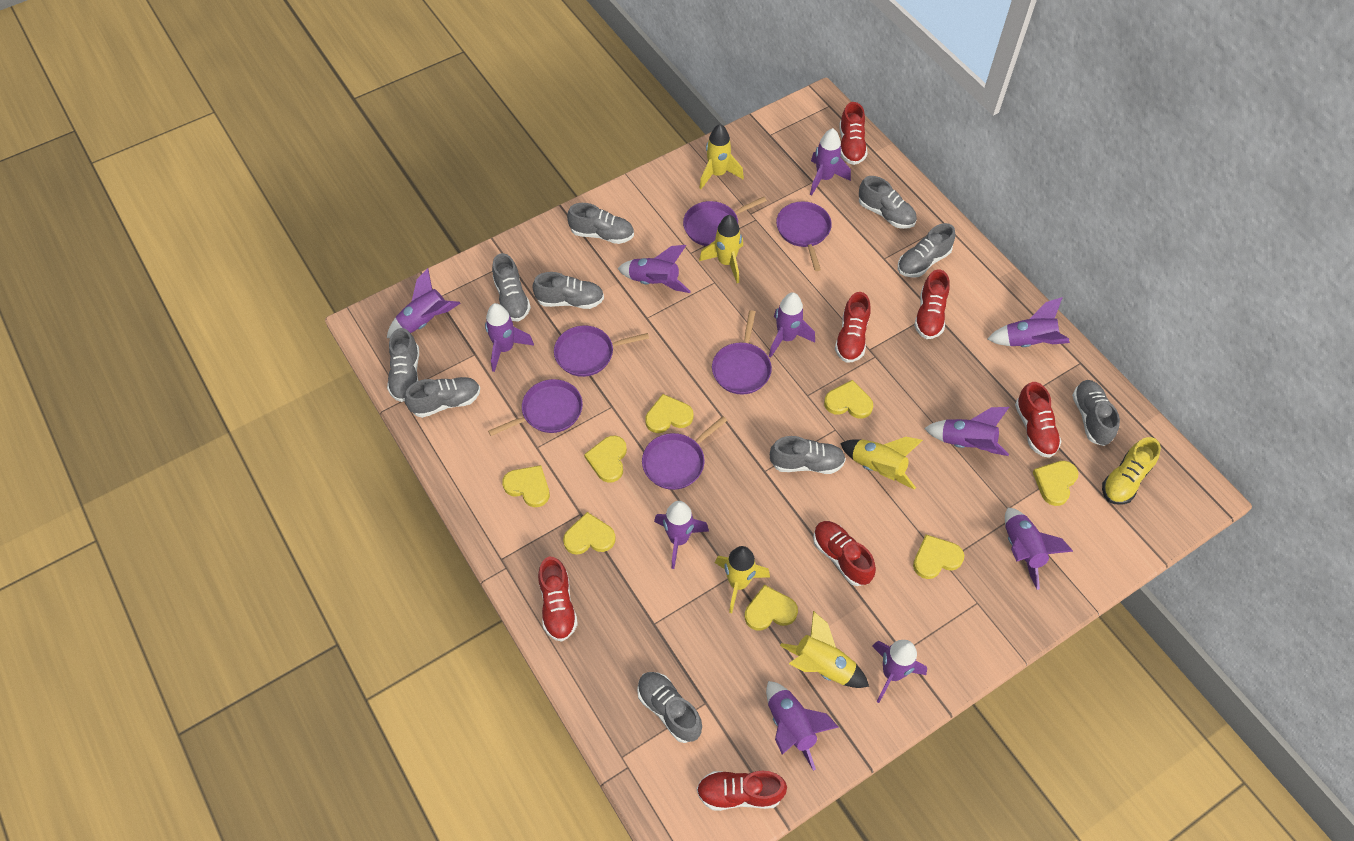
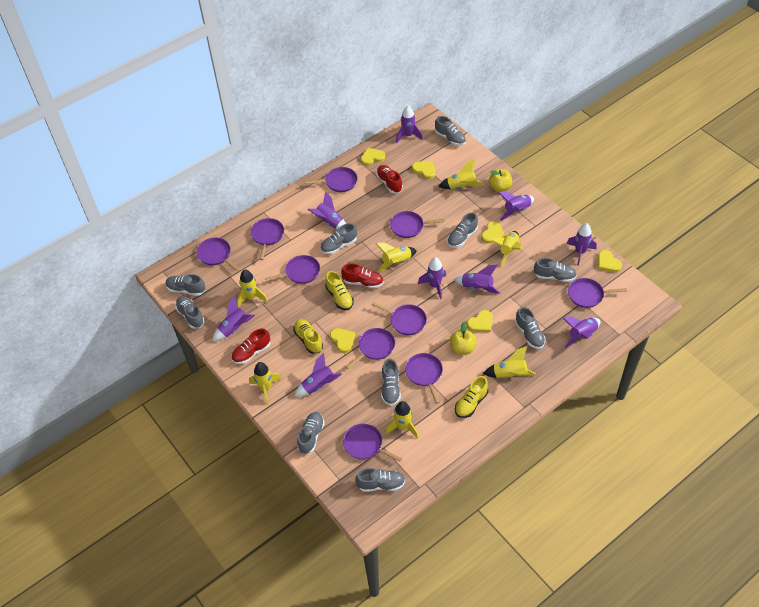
purple pan: [488,379,583,436] [554,326,649,377] [642,416,727,490] [683,197,767,246] [712,310,772,395] [776,202,832,271] = 6 -> [196,238,240,271] [251,218,284,260] [265,255,320,284] [305,167,358,192] [343,424,402,462] [346,328,395,369] [372,302,427,335] [390,211,445,238] [405,353,443,404] [568,278,627,308] = 10
purple rocket: [387,268,460,338] [485,303,534,372] [617,245,691,293] [654,501,709,569] [766,681,838,771] [769,292,815,358] [810,128,851,195] [872,640,927,703] [924,407,1009,456] [987,297,1070,347] [1005,508,1073,590] = 11 -> [213,296,255,341] [295,353,342,397] [308,191,346,230] [396,106,423,143] [418,257,446,299] [454,264,500,294] [499,191,534,221] [563,316,600,348] [567,223,597,266] = 9
red shoe: [538,557,578,642] [697,771,787,811] [813,521,876,586] [835,292,871,363] [840,102,867,165] [914,269,950,339] [1015,382,1061,458] = 7 -> [231,328,270,364] [341,263,384,289] [376,165,403,193] = 3
yellow apple: none = 0 -> [450,322,477,355] [489,169,512,192] = 2
yellow heart: [502,465,550,507] [563,512,616,555] [584,436,627,483] [645,394,694,433] [745,585,798,630] [824,380,873,419] [913,535,964,579] [1033,461,1079,506] = 8 -> [330,328,355,353] [361,148,385,166] [412,161,435,179] [467,310,493,332] [481,221,505,243] [598,250,622,272] = 6
yellow rocket: [699,215,743,283] [700,124,744,189] [715,546,770,613] [780,611,869,688] [840,437,923,490] = 5 -> [237,269,268,308] [249,362,281,405] [376,243,417,272] [385,401,419,438] [438,159,484,189] [483,346,536,378] [492,231,522,267] = 7
yellow shoe: [1102,437,1161,504] = 1 -> [293,319,323,354] [325,271,354,310] [455,376,488,418] = 3

